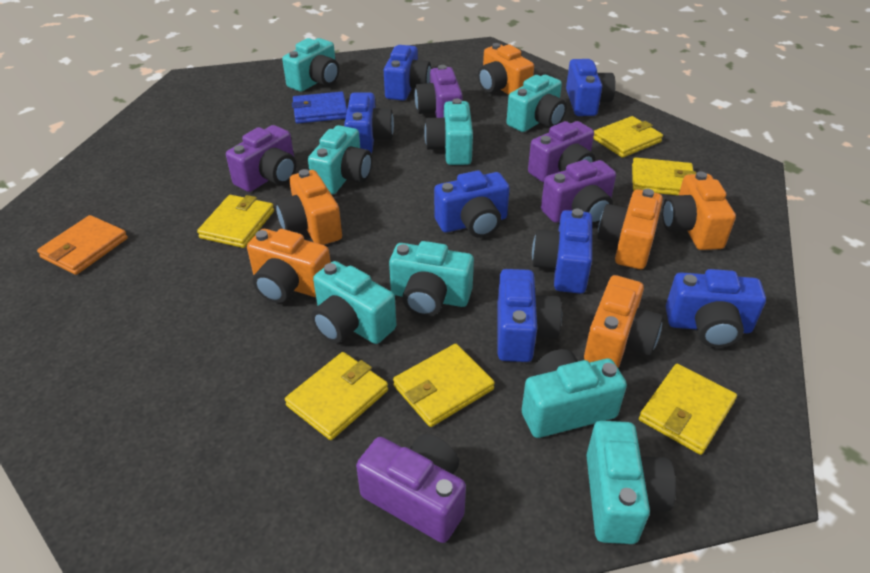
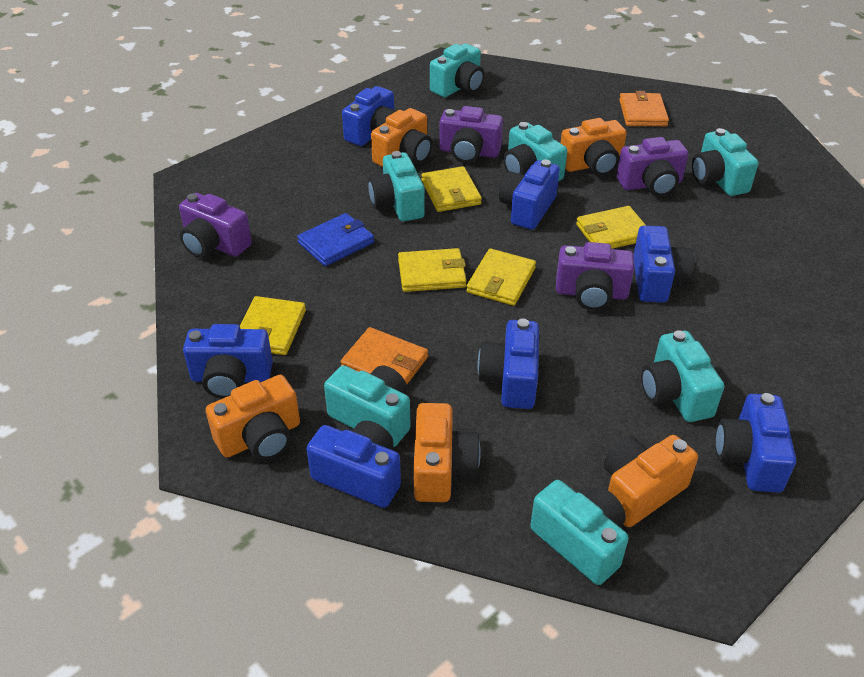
orange camera: [247,229,331,303] [275,169,342,245] [478,43,534,95] [584,275,663,368] [598,189,663,269] [662,171,736,250] = 6 -> [206,375,300,460] [371,108,432,167] [413,403,481,502] [561,118,627,176] [604,435,698,527] = 5
orange wallet: [37,215,128,275] = 1 -> [340,327,428,384] [619,91,669,126] = 2
purple camera: [226,125,296,192] [356,434,466,543] [415,65,463,118] [528,121,595,182] [541,160,616,225] = 5 -> [179,193,252,258] [439,106,503,163] [556,242,634,310] [617,137,688,196] = 4
turquoise camera: [282,38,339,92] [308,125,372,194] [311,261,396,344] [389,241,474,317] [424,98,473,165] [506,75,567,132] [522,349,627,438] [586,421,676,544] = 8 -> [324,365,410,447] [368,151,425,221] [430,44,485,97] [503,122,567,181] [530,480,629,585] [641,330,724,422] [692,128,758,196] = 7
yellow wallet: [197,195,274,248] [285,352,388,440] [393,344,495,427] [593,116,663,158] [632,157,696,195] [639,364,737,455] = 6 -> [240,296,306,355] [398,248,466,292] [421,166,482,212] [466,248,536,306] [576,206,646,249] = 5

